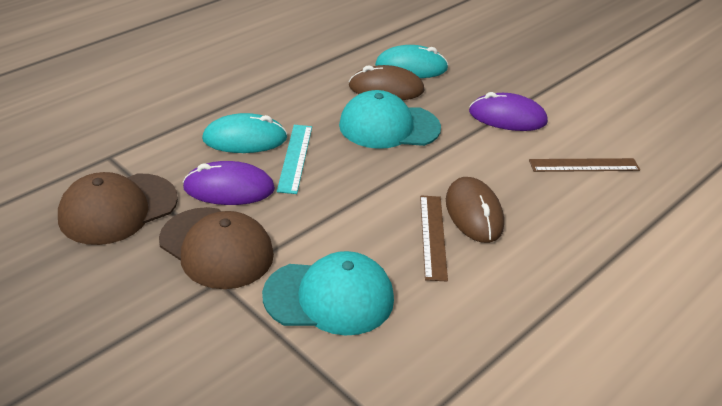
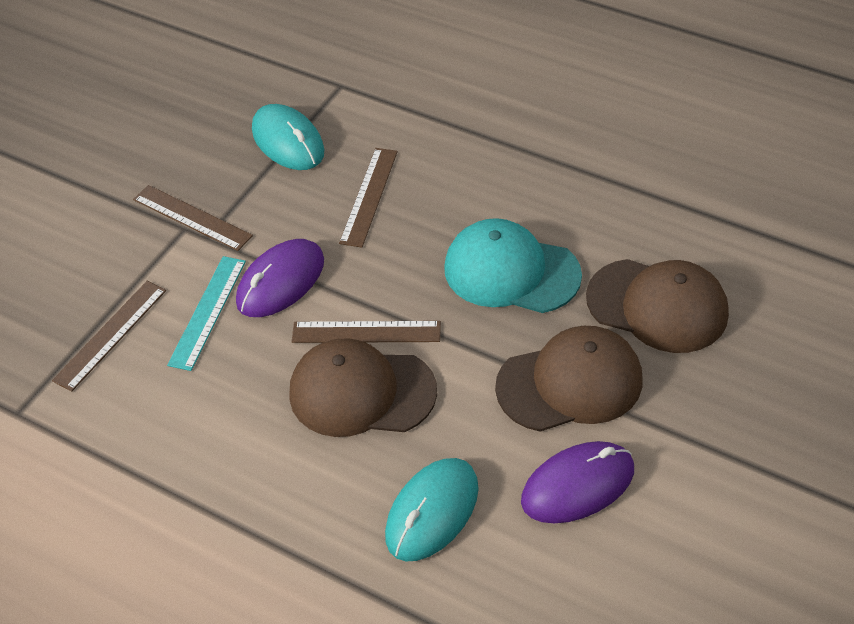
brown cap: [58,172,178,245] [159,207,274,289] = 2 -> [289,338,437,437] [495,326,642,432] [586,259,729,353] = 3
brown mouse: [349,65,425,100] [446,177,504,243] = 2 -> none = 0
brown ruler: [420,196,448,282] [529,158,640,172] = 2 -> [52,281,166,392] [133,185,253,251] [292,321,441,343] [339,148,398,248] = 4
turquoise cap: [262,251,394,335] [339,90,441,149] = 2 -> [444,218,582,313] = 1

